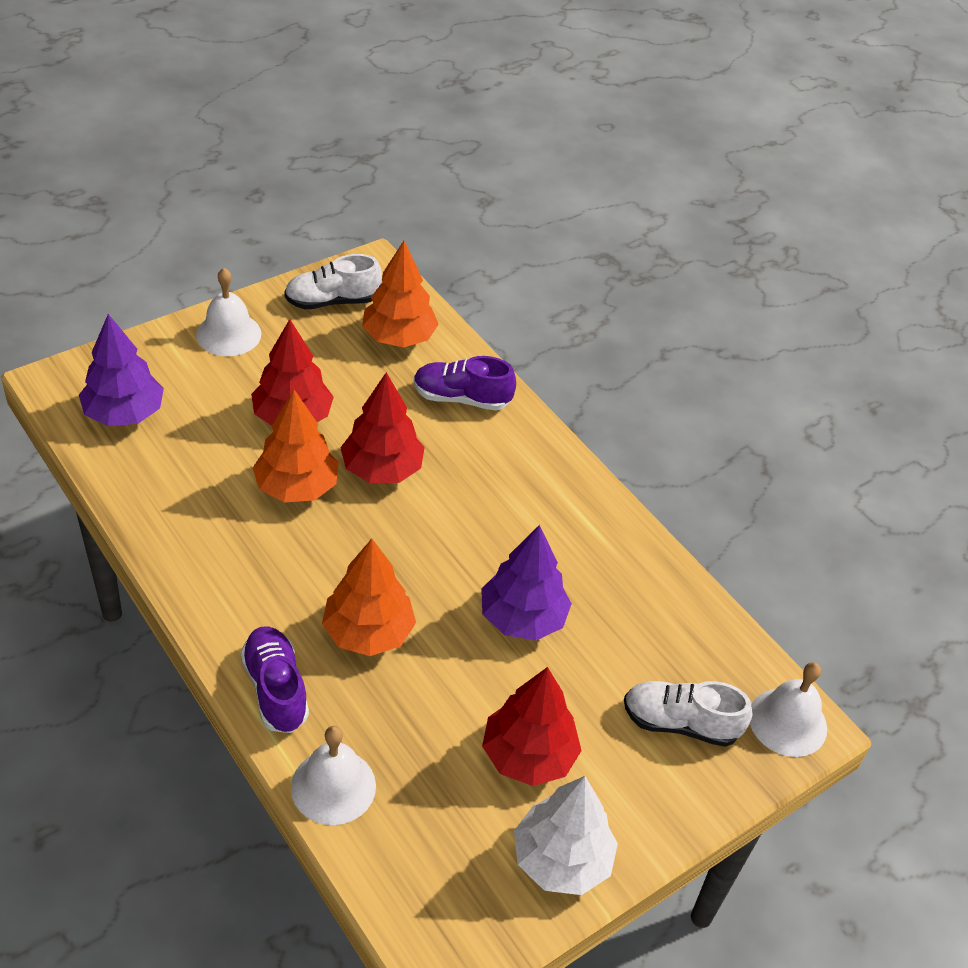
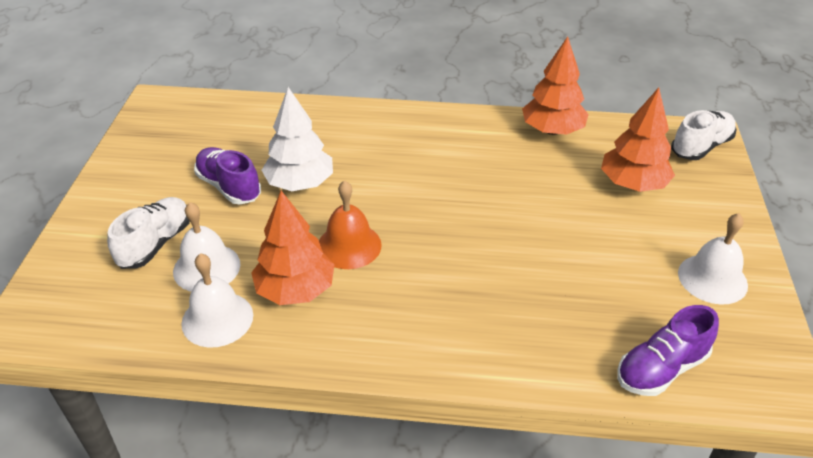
orange bell: none = 0 -> [319,180,382,269] = 1
purple tree: [79,314,164,426] [481,525,572,640] = 2 -> none = 0
red tree: [251,319,334,426] [340,372,425,483] [482,667,582,786] = 3 -> none = 0

